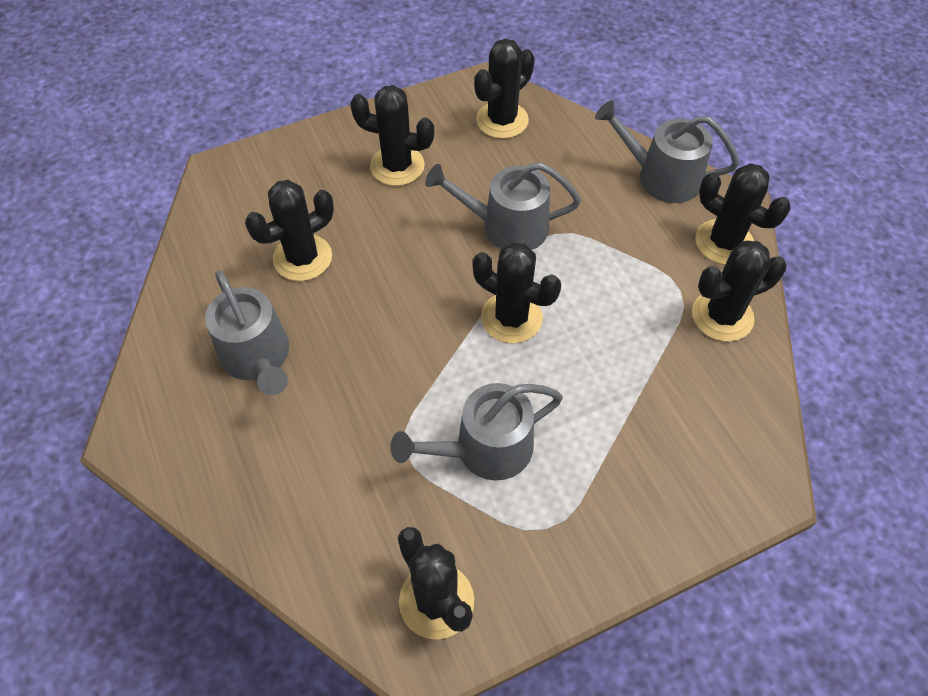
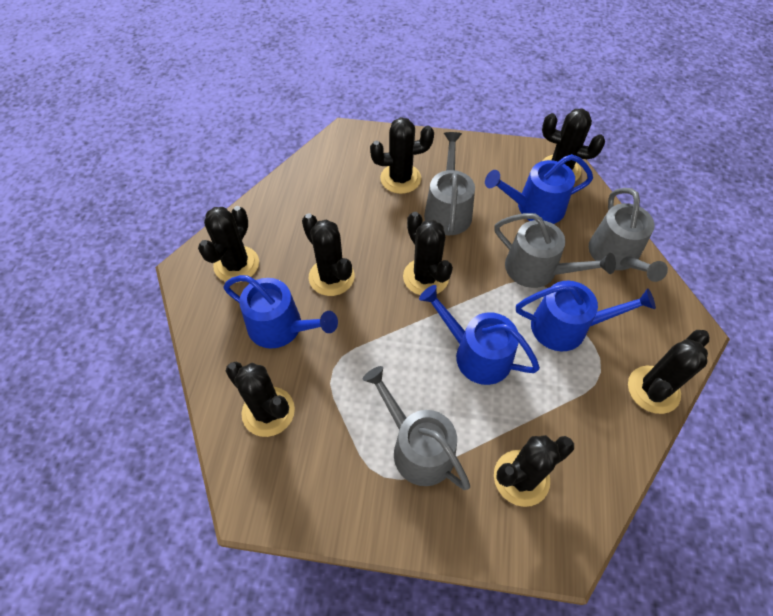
black cactus: [245,180,334,281] [350,85,434,186] [398,527,474,640] [472,242,561,344] [474,38,535,139] [692,241,787,342] [695,163,791,265] = 7 -> [198,206,259,283] [226,362,295,437] [302,213,355,296] [370,117,434,194] [403,212,453,295] [494,435,574,507] [542,109,605,181] [628,330,710,414] = 8
blue watering can: none = 0 -> [223,275,338,349] [419,285,540,385] [485,154,593,224] [516,281,656,351] = 4

